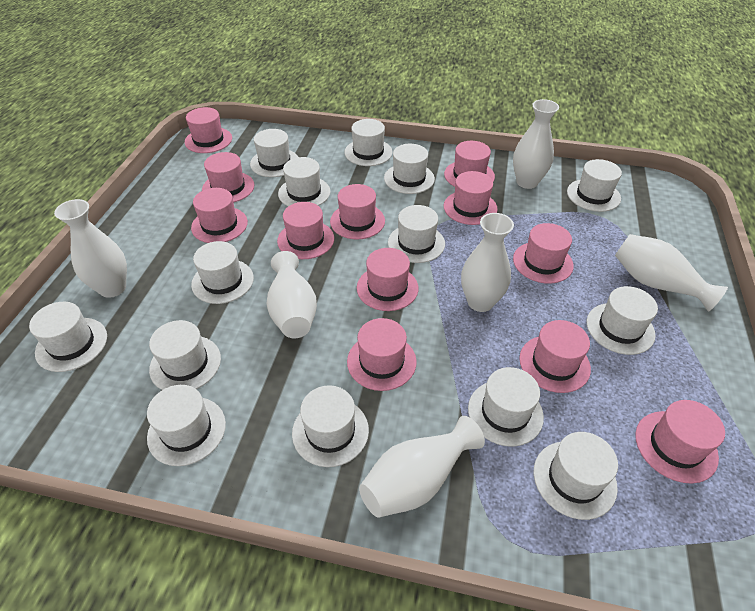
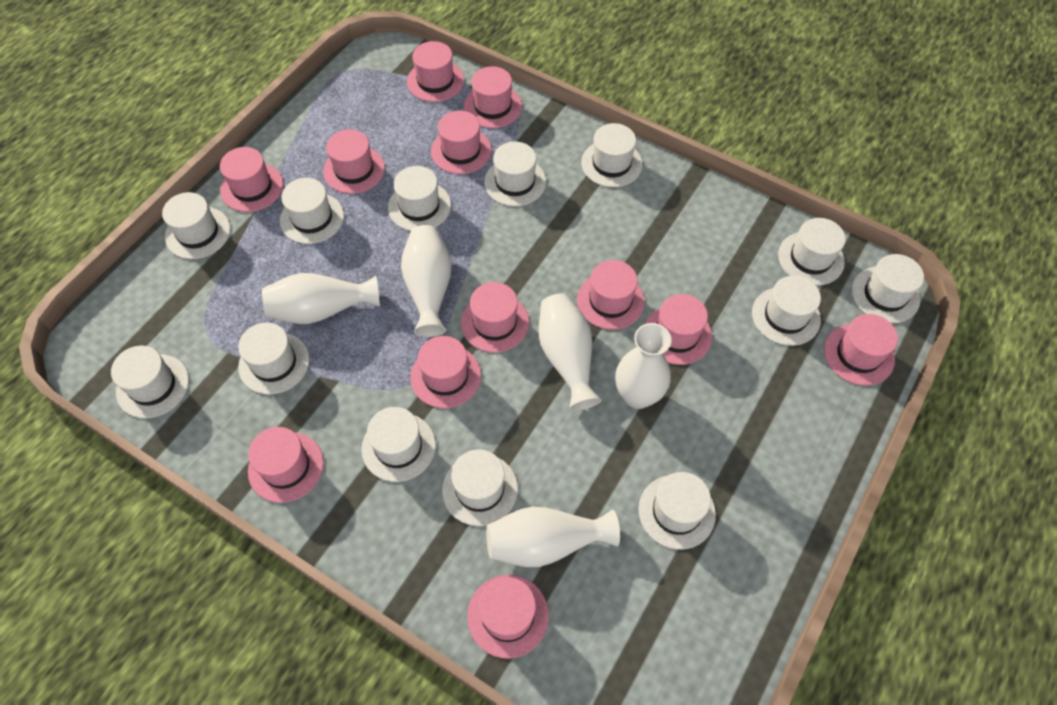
white hat: [29,302,107,372] [147,385,226,466] [149,320,221,390] [191,241,254,304] [250,129,298,177] [278,157,330,206] [292,385,369,467] [345,119,392,166] [384,144,435,194] [388,205,445,263] [468,367,544,447] [534,432,618,520] [567,159,622,212] [587,286,658,355] = 14 -> [111,346,189,418] [162,192,230,259] [238,323,309,394] [280,178,344,244] [361,407,436,482] [388,166,451,231] [442,449,518,526] [484,142,546,206] [581,123,643,187] [638,472,716,550] [752,276,821,346] [778,218,846,286] [852,254,924,323] = 13
white vase: [54,199,127,298] [267,251,317,338] [359,416,485,518] [461,213,514,312] [513,99,559,189] [615,234,728,312] = 6 -> [262,273,380,324] [401,225,452,337] [486,507,620,567] [538,293,602,411] [615,323,672,409] = 5

